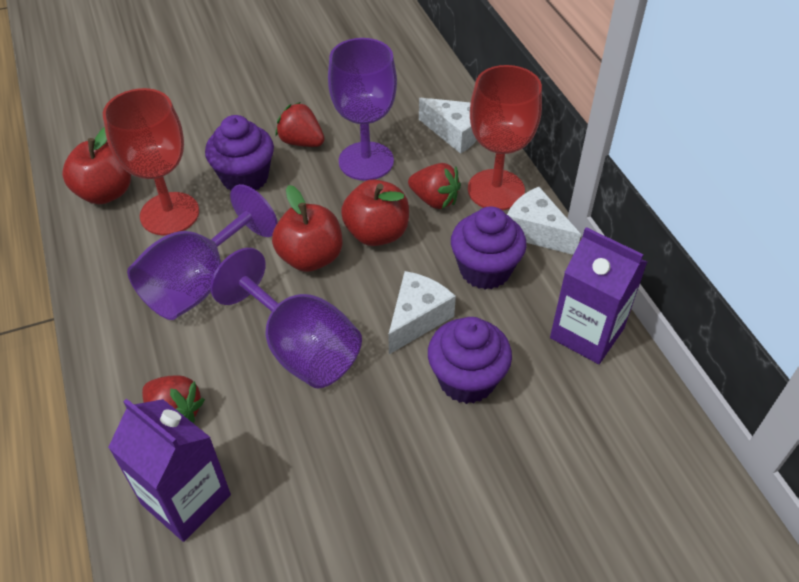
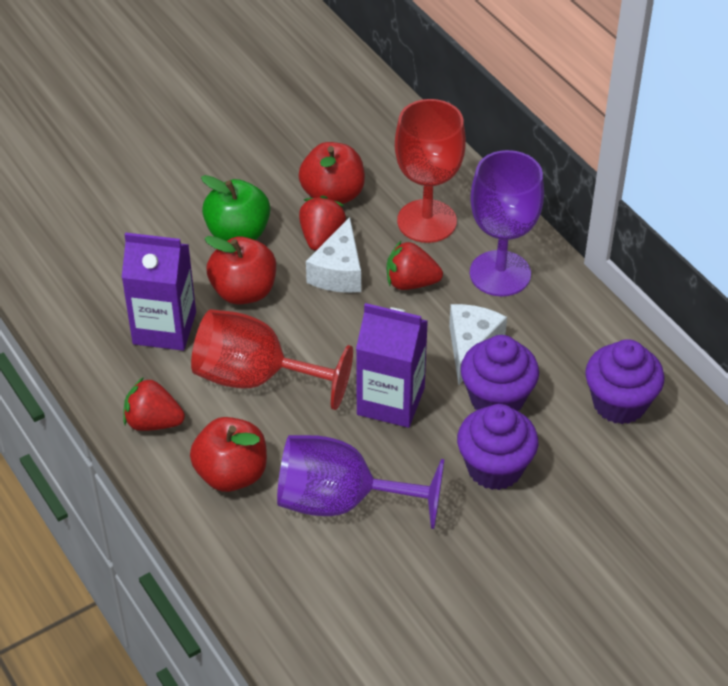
green apple: none = 0 -> [201,175,270,241] = 1
purple goblet: [127,184,278,320] [210,248,362,389] [328,38,397,181] = 3 -> [277,435,444,529] [470,150,544,296] = 2
white cheese: [388,271,456,354] [419,98,477,154] [507,187,581,255] = 3 -> [306,217,361,293] [449,304,507,385] = 2

